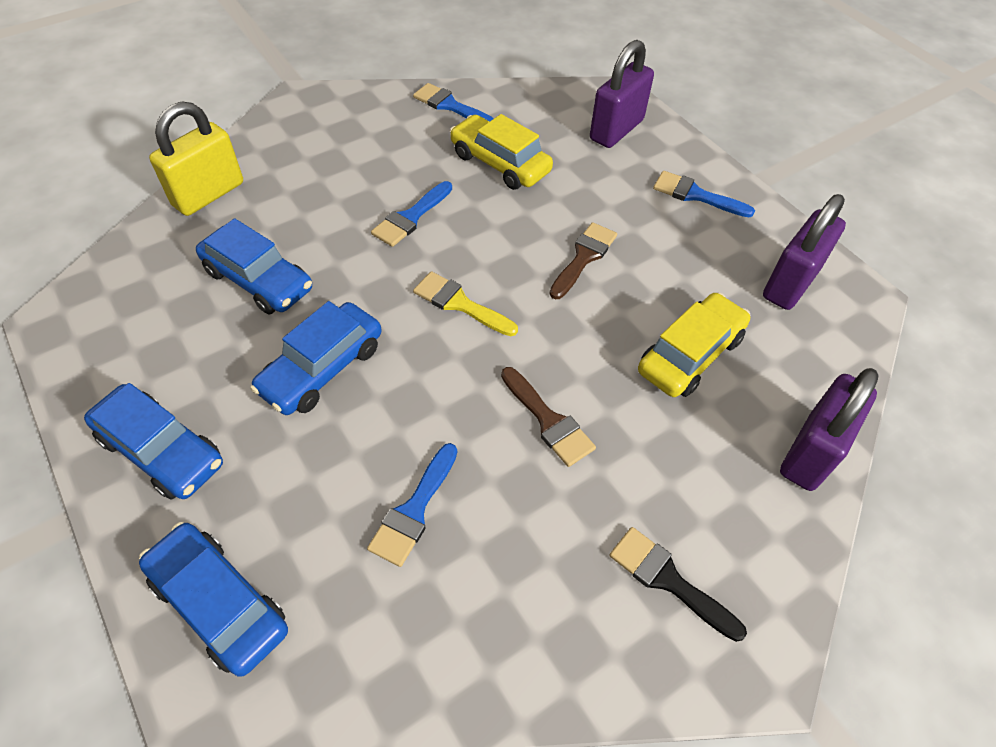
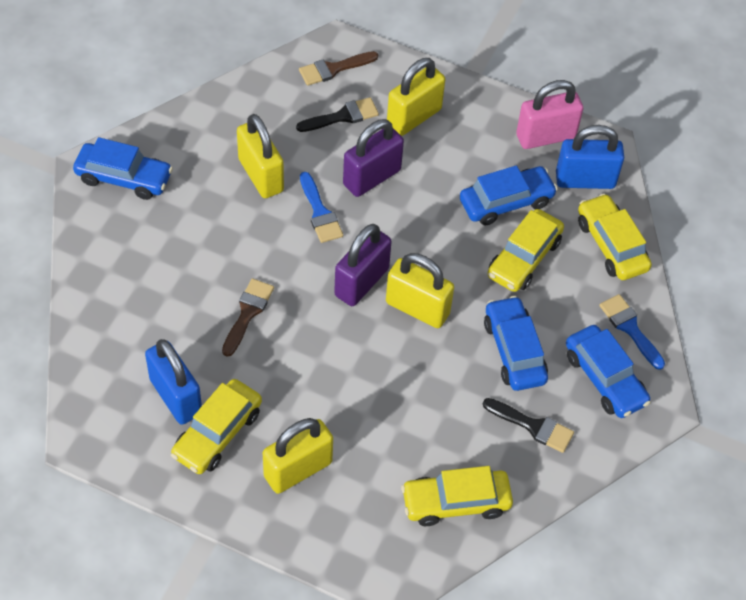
black brush: [610,527,747,642] = 1 -> [296,97,379,132] [483,398,574,453] = 2
blue brush: [367,443,457,567] [371,181,452,247] [413,83,494,122] [653,171,755,217] = 4 -> [300,172,343,243] [599,294,665,370] = 2
blue padlock: none = 0 -> [145,339,202,425] [556,125,624,189] = 2
pink padlock: none = 0 -> [516,80,583,149] = 1
purple padlock: [590,40,654,148] [763,194,846,310] [780,368,879,491] = 3 -> [334,224,392,306] [343,119,404,197] = 2
yellow brush: [413,271,518,336] = 1 -> none = 0
yellow car: [450,114,553,190] [638,292,751,397] = 2 -> [171,379,262,474] [401,466,513,526] [488,209,564,292] [578,193,652,280] = 4
yellow padlock: [149,102,243,216] = 1 -> [237,114,284,198] [263,418,333,494] [386,253,454,328] [387,58,445,136] = 4

